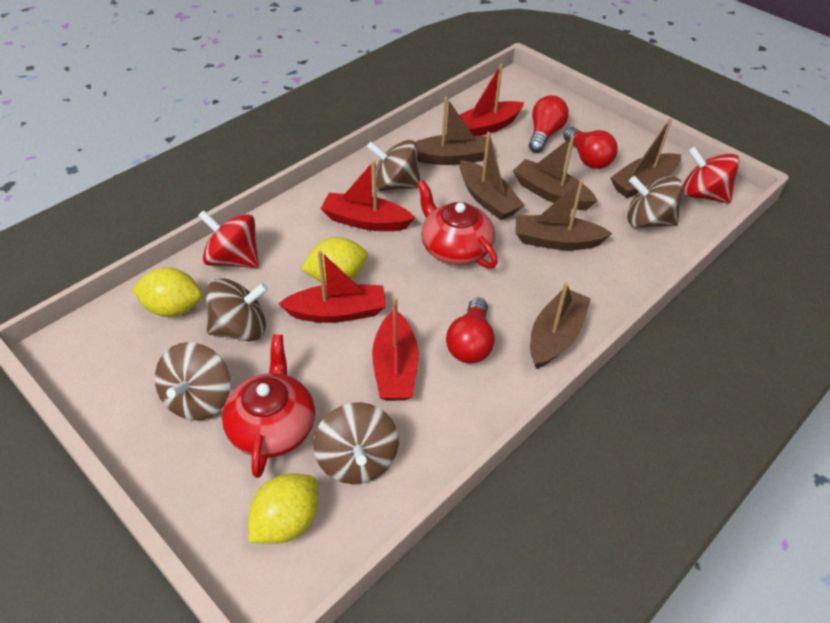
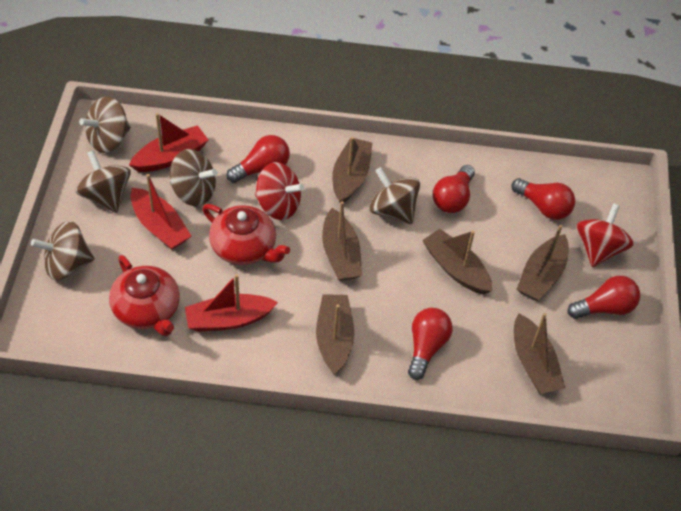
red boat: [278,250,386,323] [321,160,415,231] [372,297,418,401] [459,64,525,136] = 4 -> [129,113,208,172] [130,174,191,250] [185,274,278,332] = 3
red light bulb: [446,297,495,363] [529,95,569,153] [563,127,618,169] = 3 -> [227,135,290,183] [408,308,452,380] [433,165,475,213] [511,178,575,220] [568,276,640,319] = 5
yellow lemon: [132,267,202,317] [248,473,318,544] [301,237,368,284] = 3 -> none = 0

